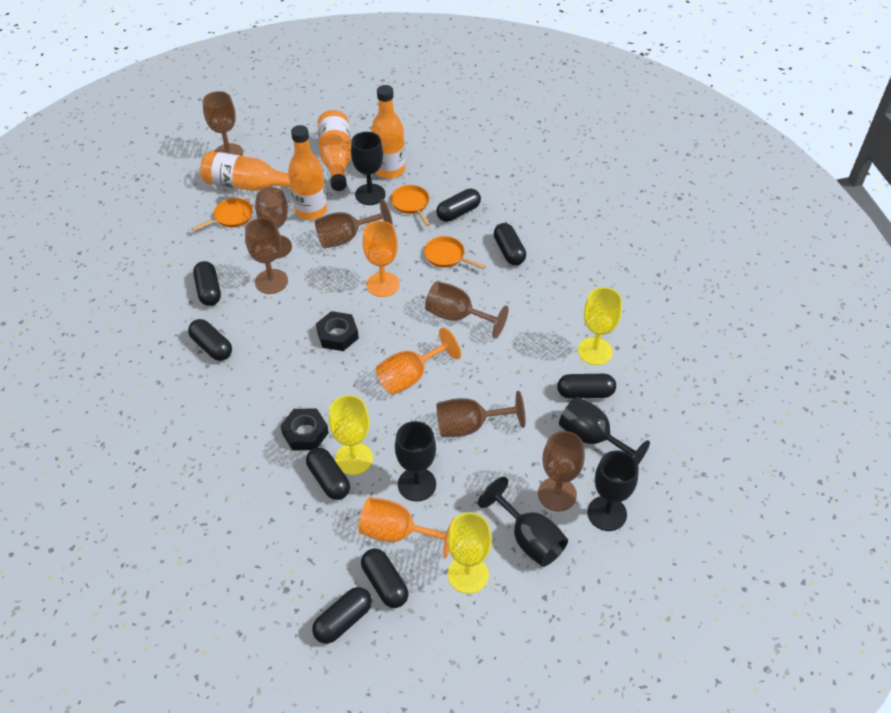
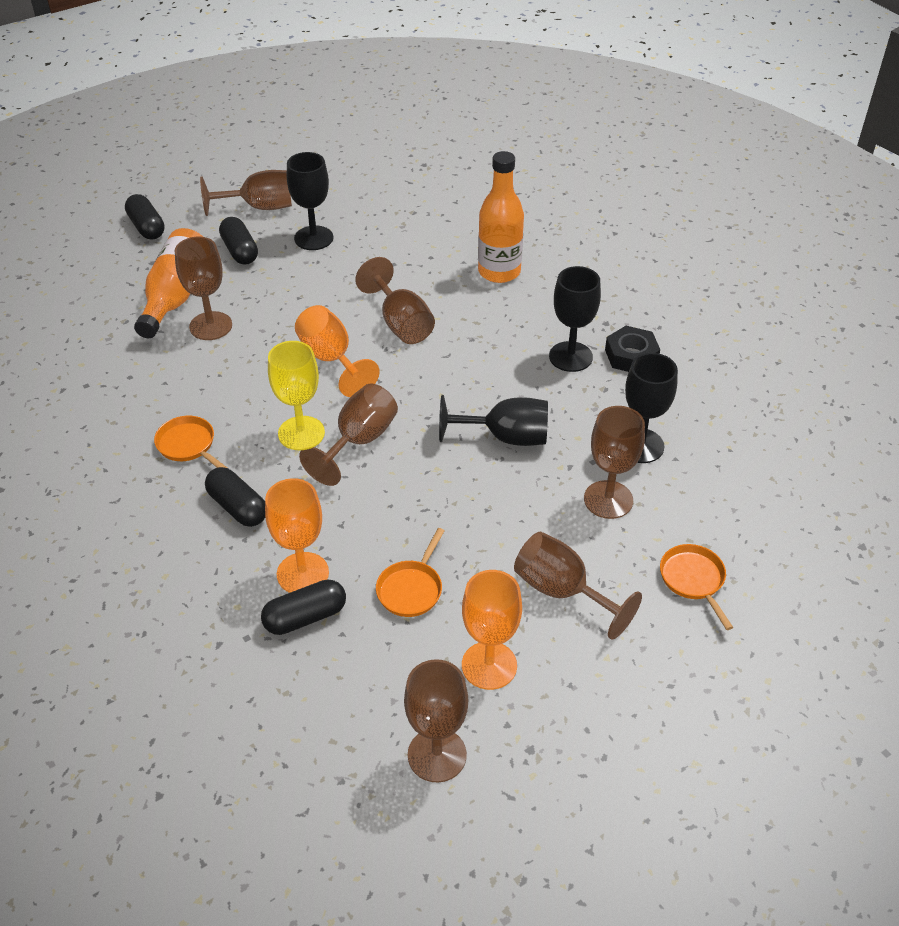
black capsule: [188,319,232,361] [193,261,221,306] [306,448,350,500] [312,587,372,644] [361,548,409,608] [436,189,481,222] [494,223,526,265] [557,374,616,398] = 8 -> [125,194,165,240] [205,467,265,527] [219,217,258,265] [261,579,346,635] = 4
black goblet: [351,132,386,205] [395,421,436,501] [478,477,568,567] [559,397,650,464] [587,451,639,531] = 5 -> [287,152,334,250] [439,395,548,446] [549,266,601,372] [625,353,678,463] = 4
black nut: [280,408,329,450] [316,311,359,351] = 2 -> [605,326,660,372] = 1
orange bottle: [200,151,290,191] [288,125,327,220] [318,110,351,191] [371,85,405,179] = 4 -> [134,228,203,338] [478,151,524,283] = 2
yellow goblet: [329,395,373,475] [448,512,492,594] [578,287,622,365] = 3 -> [268,341,325,450] = 1

